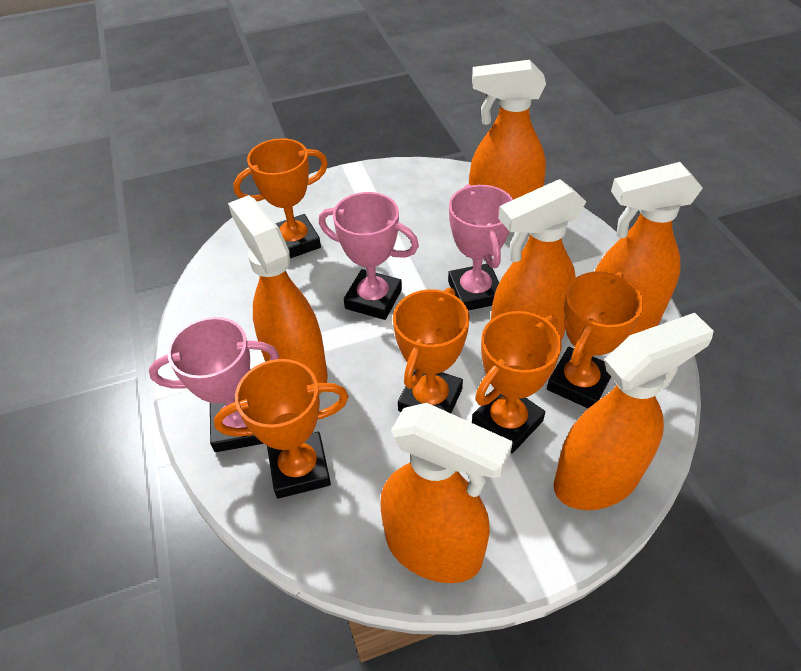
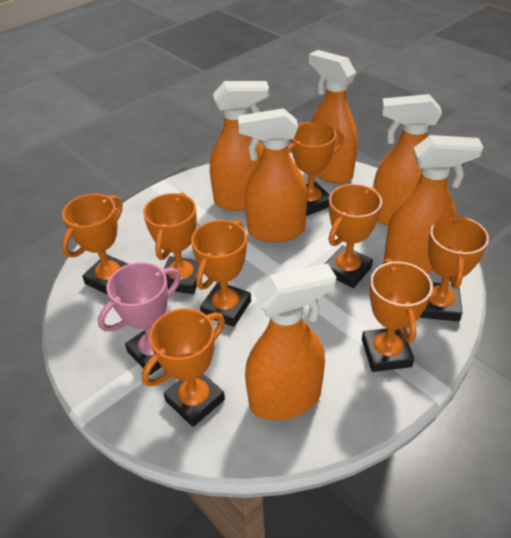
orange trophy: [214,359,349,498] [233,138,328,258] [393,288,469,413] [472,311,562,453] [547,272,643,408] = 5 -> [62,194,128,295] [142,308,225,427] [143,192,199,294] [191,220,251,327] [288,122,344,216] [325,184,382,288] [362,259,433,372] [420,214,489,322] = 8
pink trophy: [149,317,279,452] [319,192,419,320] [448,184,513,311] = 3 -> [98,262,181,375] = 1

